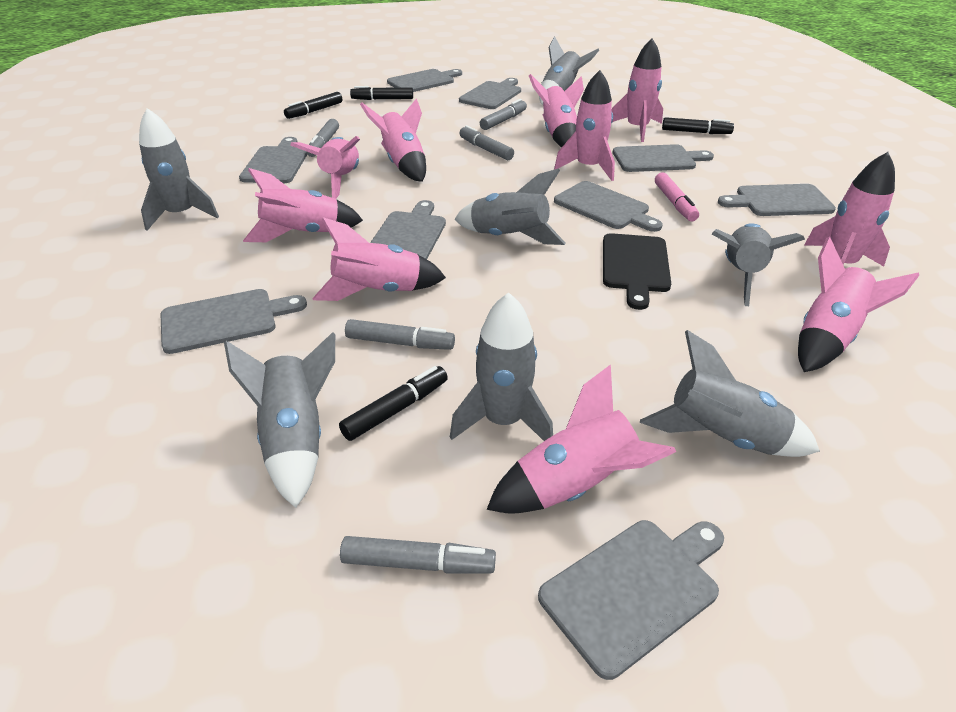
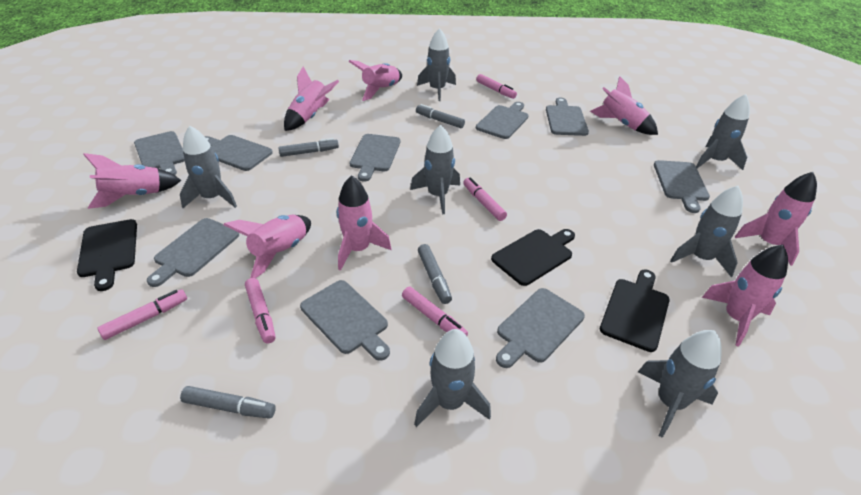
black cutting board: [603,233,671,310] = 1 -> [77,219,137,291] [491,229,575,286] [600,270,670,352] = 3
black marker: [284,92,342,119] [339,366,448,441] [350,86,413,100] [662,117,734,134] = 4 -> none = 0
grey marker: [306,119,339,157] [340,536,496,573] [345,319,455,350] [459,125,514,160] [480,99,527,130] = 5 -> [180,386,276,418] [278,138,339,157] [416,104,465,128] [418,244,452,304] = 4
pink marker: [655,172,699,221] = 1 -> [97,289,187,340] [245,278,276,343] [402,286,468,336] [463,177,507,221] [476,74,517,99] = 5
pink rocket: [243,168,363,242] [290,136,360,199] [312,217,446,301] [360,98,426,182] [487,364,676,514] [529,74,584,148] [554,70,615,181] [612,39,663,142] [798,237,919,372] [804,152,895,266] = 10 -> [84,153,181,209] [224,215,311,278] [284,66,339,131] [337,175,392,271] [349,60,402,101] [590,76,658,135] [702,245,788,347] [735,172,817,266] = 8

